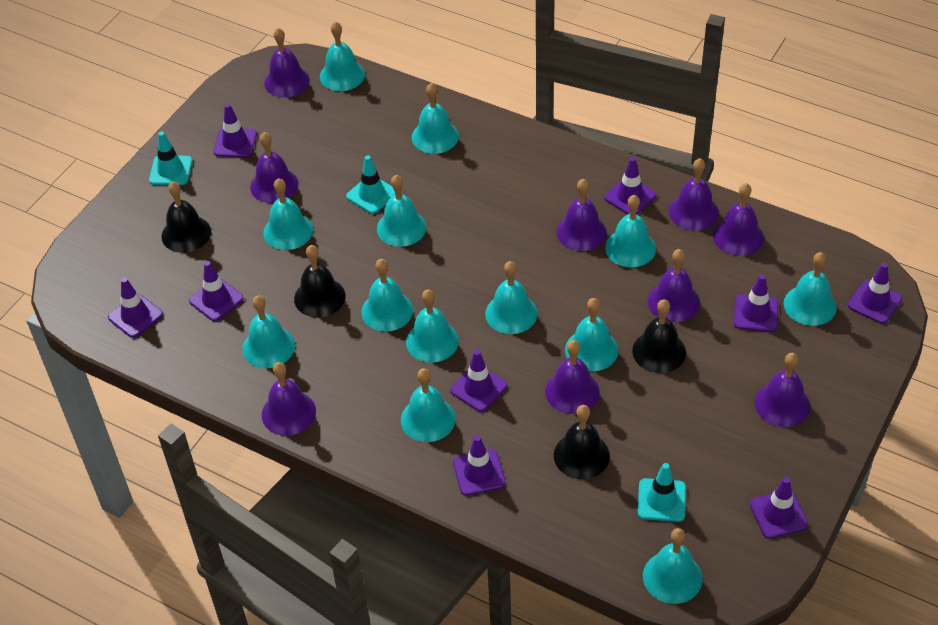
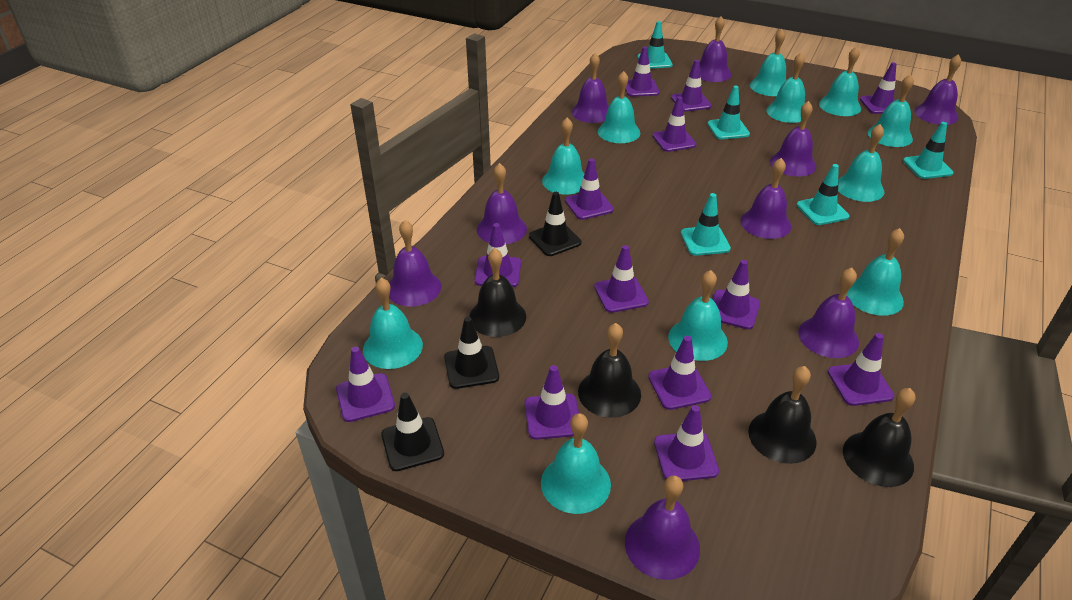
black traffic cone: none = 0 -> [381,393,444,471] [444,317,499,389] [529,192,582,256] = 3
purple traffic cone: [108,278,163,338] [189,261,244,321] [213,104,257,158] [450,350,507,412] [453,435,506,496] [604,157,656,214] [734,274,778,332] [750,477,808,539] [848,263,902,324] = 9 -> [336,346,395,422] [474,223,521,287] [524,365,579,440] [565,158,614,220] [594,245,649,313] [625,47,660,97] [648,336,712,410] [653,96,696,152] [654,405,719,481] [671,60,712,112] [712,260,760,329] [828,333,894,406] [860,62,896,114] = 13
turquoise bell: [242,296,295,368] [263,178,313,250] [320,22,365,91] [361,259,413,332] [377,175,426,247] [401,368,456,442] [406,289,459,363] [412,83,459,154] [485,261,538,334] [565,298,618,371] [605,195,656,267] [643,528,703,604] [784,252,837,326] = 13 -> [363,278,423,369] [541,413,611,514] [542,117,584,195] [598,71,640,143] [668,270,728,361] [750,29,786,96] [766,53,805,123] [819,47,861,116] [838,124,884,202] [846,228,904,316] [868,74,914,147] = 11
turquoise traffic cone: [149,132,192,185] [346,155,395,214] [638,463,686,522] = 3 -> [637,21,673,69] [681,193,731,256] [707,86,750,139] [797,164,849,225] [903,122,953,179] = 5

